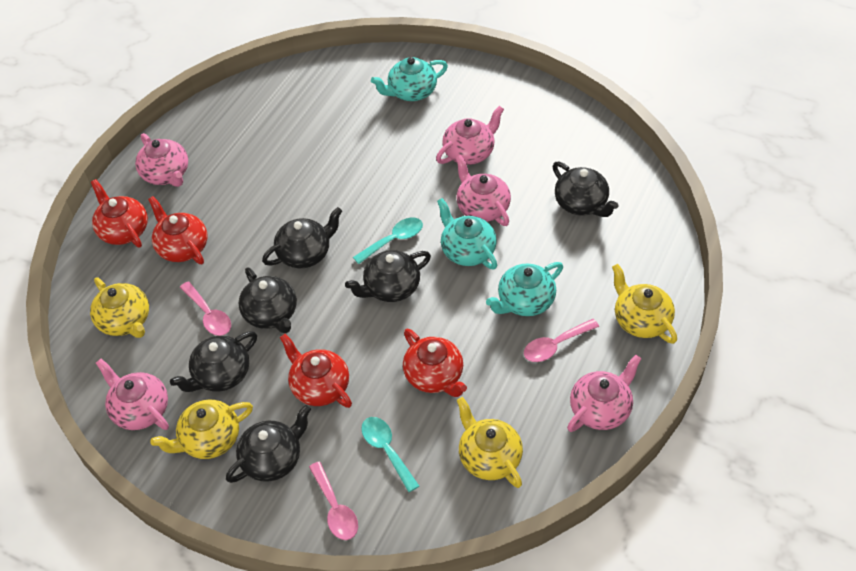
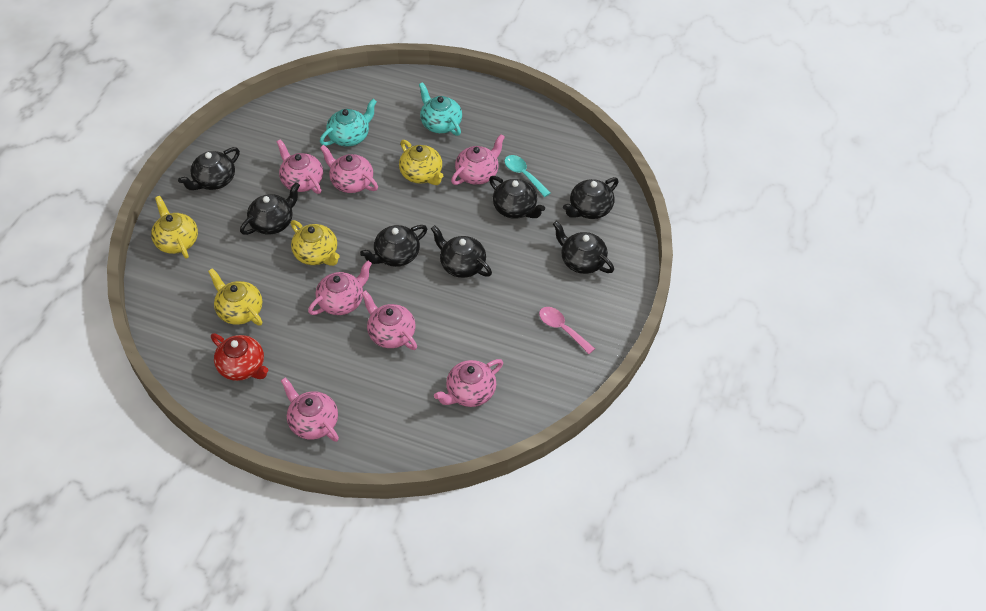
black teapot: [170,331,257,392] [226,405,311,483] [238,267,297,333] [262,207,342,268] [345,250,431,302] [552,162,618,217] = 6 -> [178,147,240,190] [240,182,300,235] [360,225,427,267] [431,225,492,278] [489,176,545,219] [553,221,614,274] [563,177,619,219] = 7
pink spoon: [180,281,231,336] [309,462,358,540] [524,319,599,362] = 3 -> [539,307,595,354] = 1
pink teapot: [96,359,169,430] [135,133,188,187] [436,106,504,165] [456,155,511,226] [567,355,641,432] = 5 -> [277,139,323,194] [281,377,339,442] [308,261,372,315] [320,145,378,193] [361,290,417,350] [434,359,503,407] [451,134,505,185] = 7
red teapot: [91,179,148,247] [148,196,207,264] [280,334,352,408] [403,329,467,397] = 4 -> [211,333,268,381] = 1
turquoise spoon: [353,218,423,264] [361,417,419,492] = 2 -> [504,155,550,197] = 1
turquoise teapot: [371,57,448,101] [437,198,497,270] [486,262,563,316] = 3 -> [320,99,377,147] [419,82,462,136] = 2

